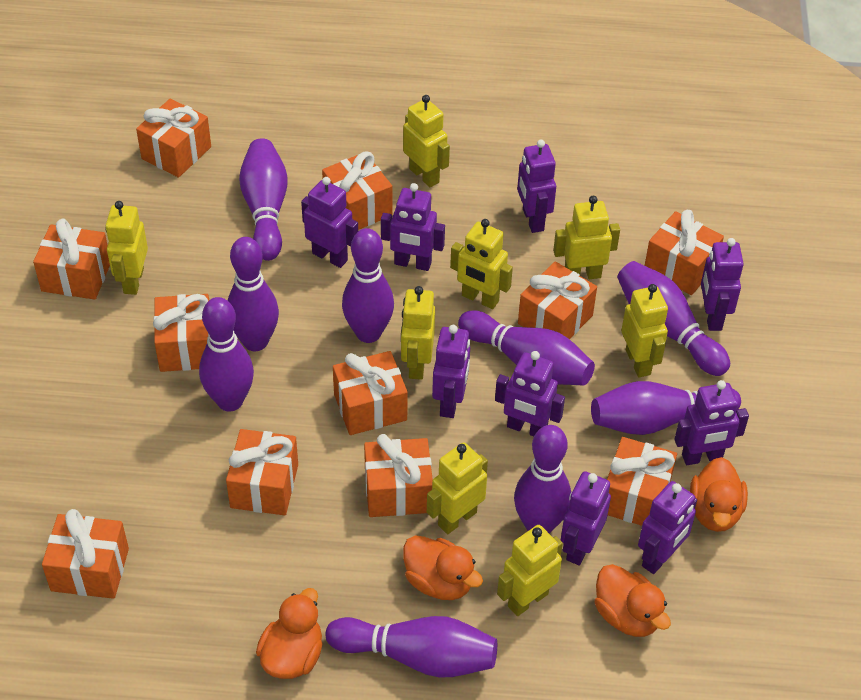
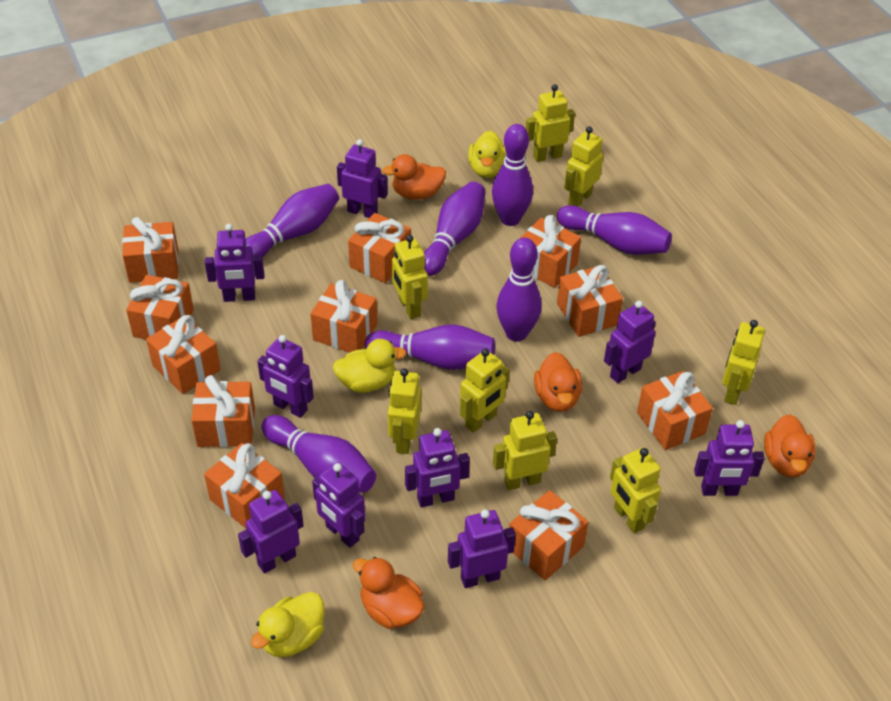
purple bowling pin: [199,297,254,412] [227,237,279,351] [239,138,288,261] [326,616,497,678] [342,228,394,343] [458,310,595,386] [514,425,571,533] [591,381,741,435] [617,261,730,376] = 9 -> [246,184,339,258] [262,415,376,493] [365,324,495,370] [424,181,486,276] [492,124,533,226] [497,238,542,341] [557,205,672,255] = 7
yellow duck: none = 0 -> [251,592,325,657] [333,339,407,393] [468,131,506,178] = 3

